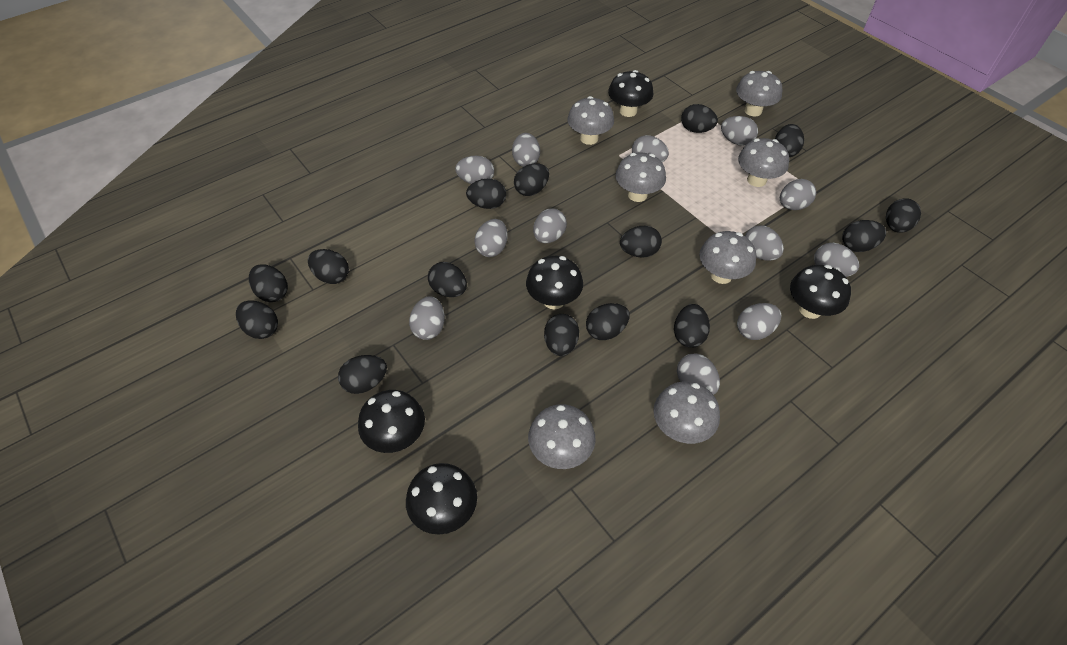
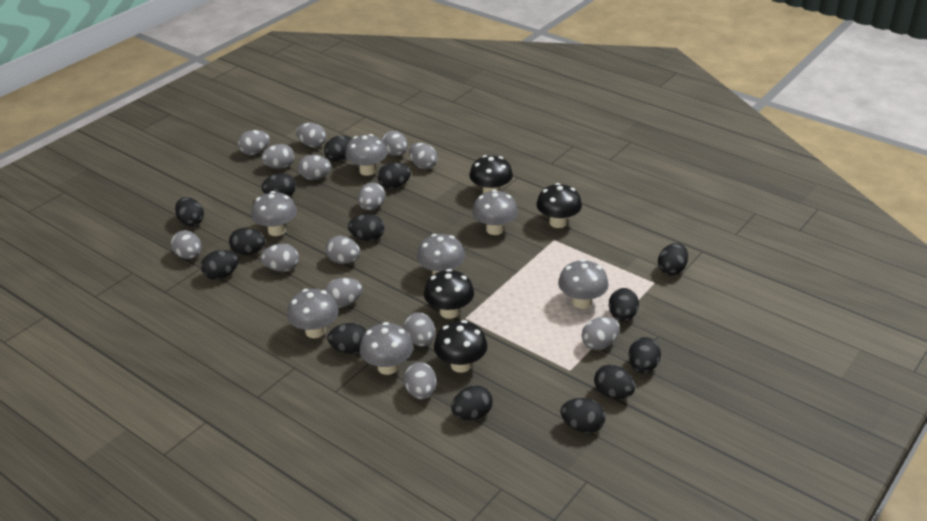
black egg: [236,300,278,339] [249,264,288,302] [308,249,349,284] [338,355,387,394] [428,262,467,297] [466,179,506,209] [514,163,549,196] [544,314,579,356] [586,303,630,340] [620,226,662,258] [674,304,710,348] [681,104,718,133] [775,124,804,157] [842,220,886,252] [886,198,921,233] = 15 -> [175,197,204,226] [201,250,239,280] [229,228,265,255] [262,173,296,196] [324,136,352,162] [327,323,367,354] [348,214,384,241] [378,163,411,189] [451,385,493,420] [560,398,606,433] [594,364,635,399] [609,288,639,322] [629,337,661,373] [658,243,688,275] = 14
black mushroom: [358,390,425,453] [406,463,477,535] [526,256,583,309] [608,70,653,117] [790,265,851,319] = 5 -> [424,269,474,319] [434,320,488,373] [469,155,513,193] [536,183,582,228] = 4
grey egg: [409,296,445,340] [455,156,494,184] [474,219,507,257] [512,133,540,167] [533,208,567,243] [632,135,669,162] [677,353,720,395] [721,116,758,146] [737,303,781,340] [745,225,784,261] [780,179,816,210] [814,243,859,277] = 12 -> [171,230,201,259] [238,130,270,155] [261,144,294,169] [261,244,299,272] [296,123,326,147] [298,155,331,180] [324,278,362,308] [325,236,360,264] [358,183,385,211] [381,131,408,156] [403,312,435,347] [404,362,436,399] [409,143,438,169] [581,317,620,350] = 14

